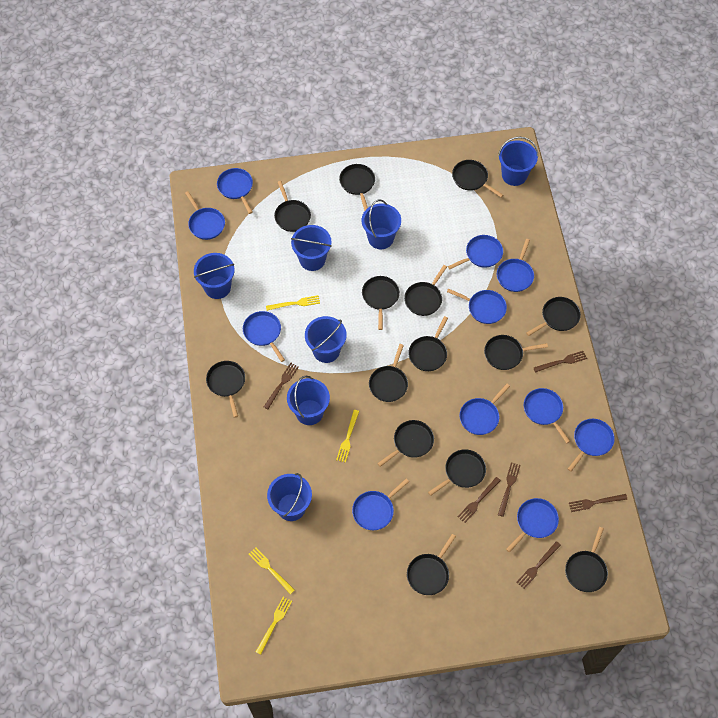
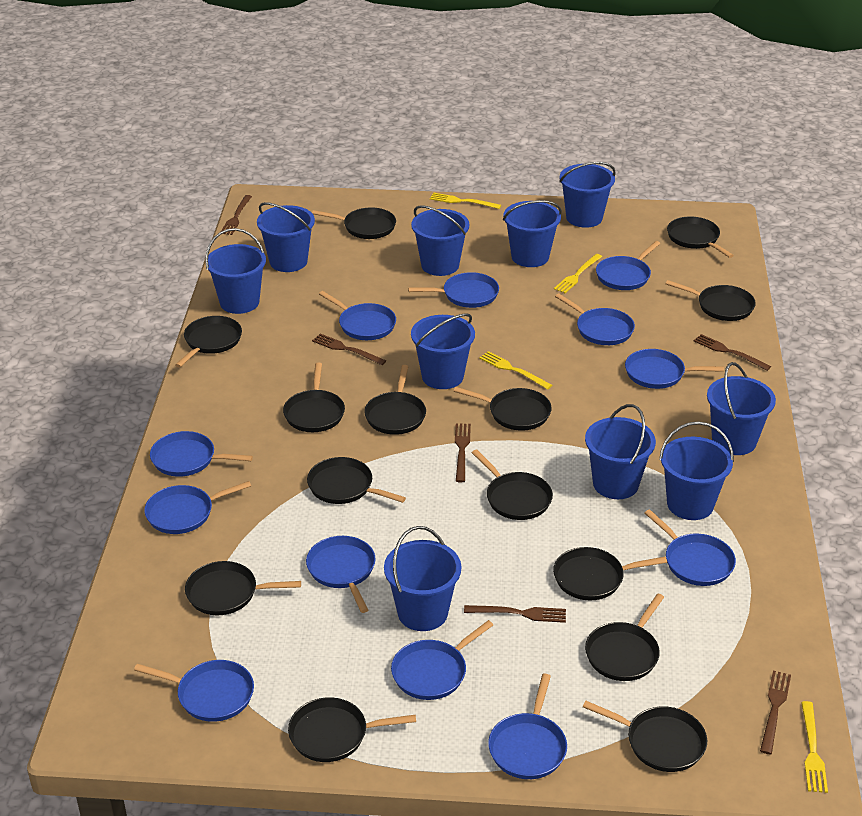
blue bucket: [194,253,235,299] [267,473,312,521] [287,376,330,425] [291,225,332,271] [305,316,347,363] [362,199,401,249] [498,137,538,186] = 7 -> [205,228,266,314] [257,202,315,272] [384,526,461,631] [411,205,469,276] [411,313,475,389] [503,200,562,267] [559,162,616,228] [585,404,656,499] [659,421,734,520] [707,362,776,455] = 10
blue pan: [185,191,225,240] [217,168,253,214] [243,311,285,362] [352,478,409,530] [447,289,507,324] [448,235,503,269] [459,384,510,435] [497,239,534,292] [506,498,559,552] [524,388,570,443] [568,419,615,472] = 11 -> [134,660,254,722] [144,481,251,534] [150,431,253,477] [306,536,376,613] [319,291,396,340] [391,620,493,700] [408,272,499,308] [488,674,567,779] [555,294,635,345] [596,241,660,290] [625,349,724,389] [645,509,736,586] = 12

